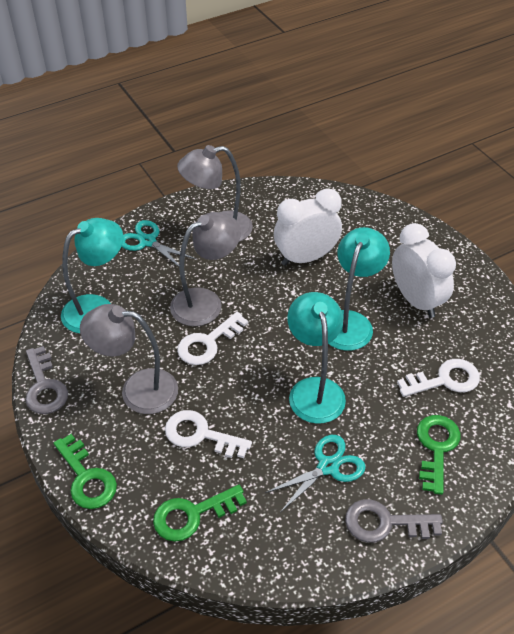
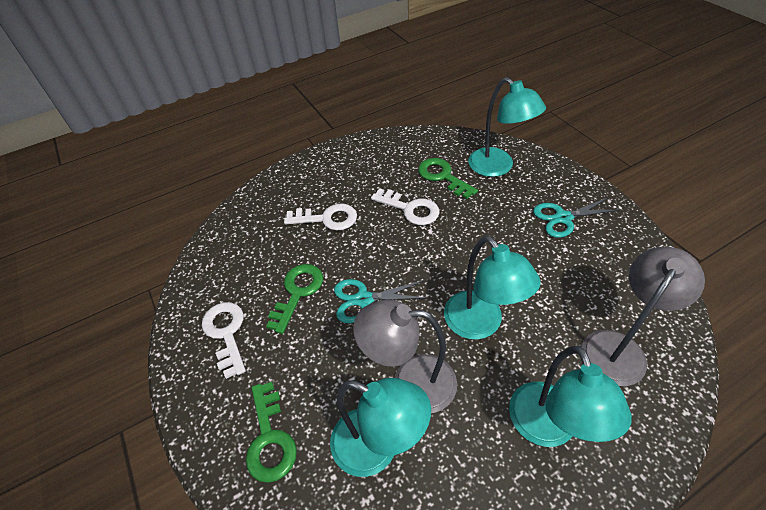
grey key: [26,346,68,414] [345,499,443,543] = 2 -> none = 0
grey lamp: [80,304,178,414] [170,212,241,326] [177,145,253,242] = 3 -> [353,300,457,413] [582,247,705,386] = 2
turquoise lamp: [61,218,123,333] [287,292,346,424] [328,227,390,351] = 3 -> [330,378,431,477] [444,236,541,340] [468,77,546,177] [509,346,632,447] = 4
white clock: [274,188,342,266] [392,223,456,318] = 2 -> none = 0

